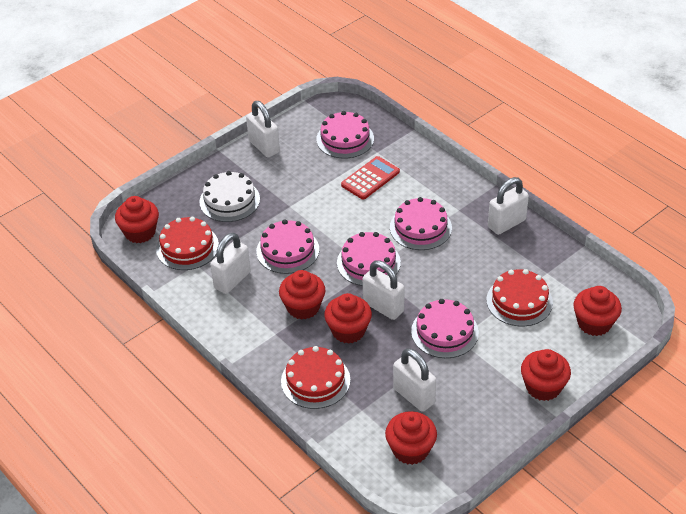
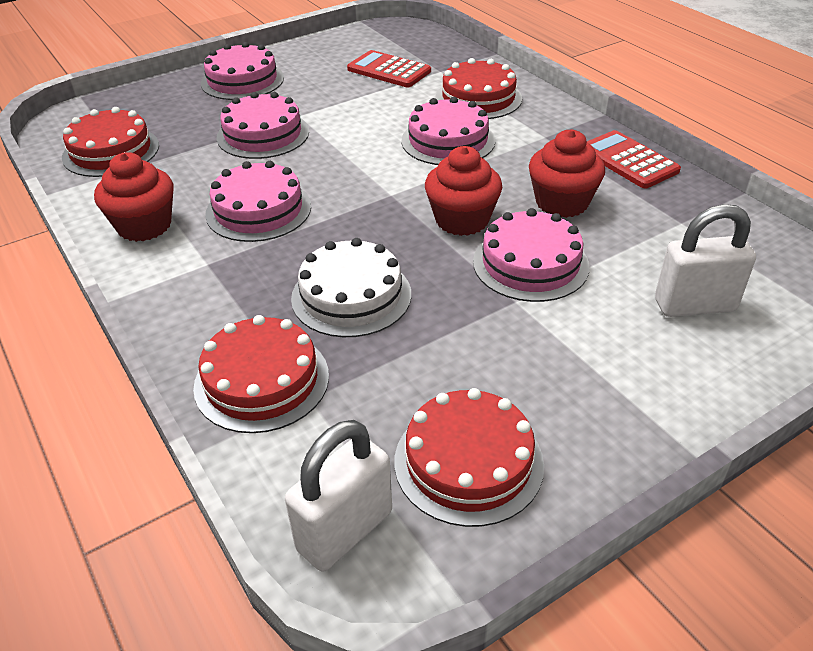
red cake: [156,217,219,270] [281,346,350,409] [486,269,553,326] = 3 -> [62,107,159,177] [193,315,329,433] [394,388,544,527] [435,58,522,119] = 4
red calculator: [341,156,400,200] = 1 -> [347,50,431,87] [587,130,681,188] = 2
red cupcake: [115,196,159,243] [279,270,325,320] [324,293,372,344] [385,411,437,465] [521,349,571,401] [573,286,622,336] = 6 -> [94,152,173,242] [425,146,502,236] [529,130,605,218] = 3
white padlock: [210,233,251,294] [246,101,280,157] [363,261,405,320] [393,348,436,412] [488,177,529,235] = 5 -> [285,420,392,572] [655,204,756,317] = 2

